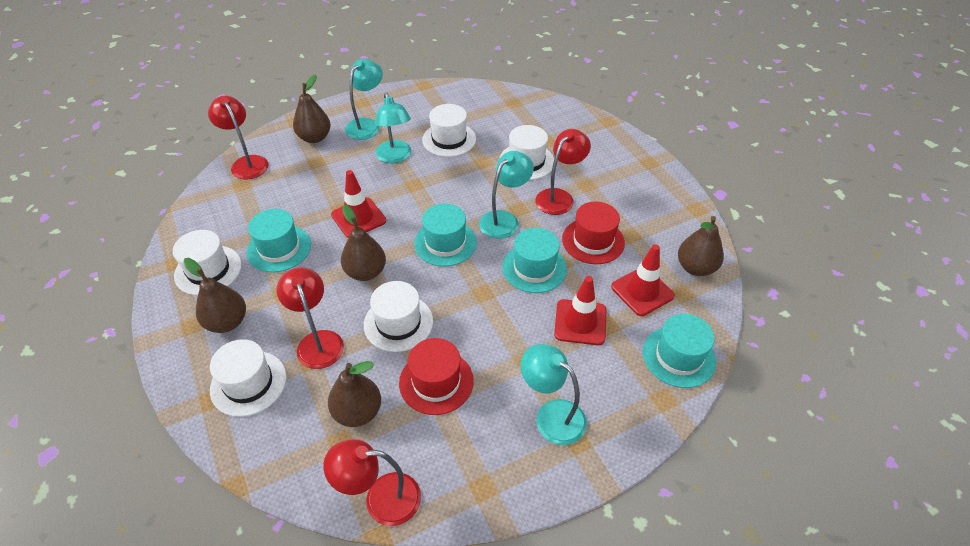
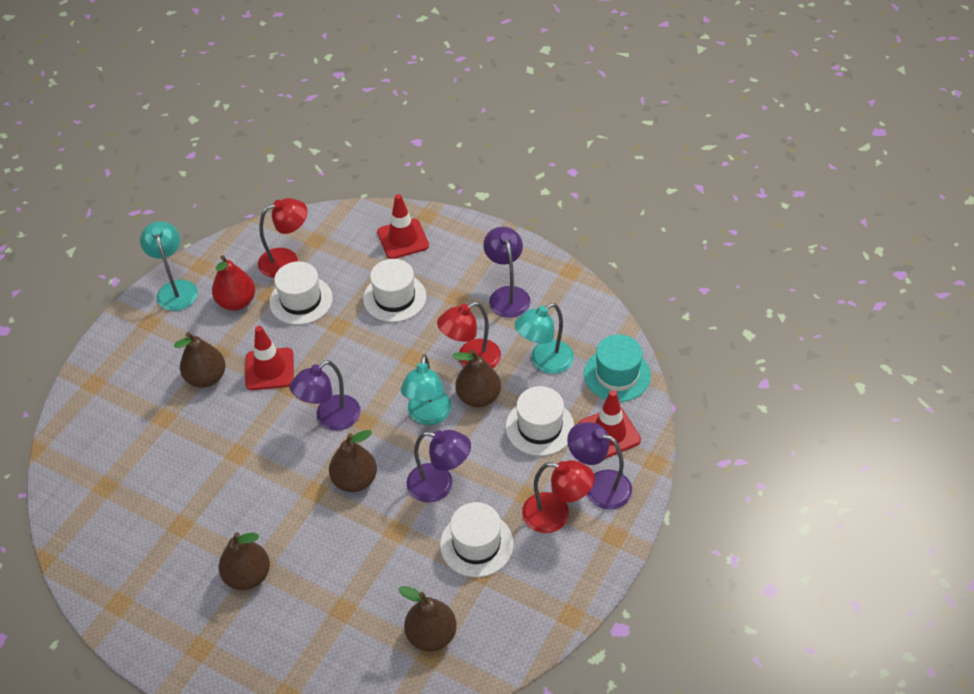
purple lamp: none = 0 -> [290,360,361,431] [406,430,471,503] [483,227,531,318] [567,422,632,510] = 4
red hat: [399,338,474,415] [562,202,625,264] = 2 -> none = 0
red lamp: [208,96,268,180] [277,267,344,369] [323,439,421,526] [535,129,591,215] = 4 -> [258,198,307,278] [437,302,501,368] [522,460,595,533] = 3
red pear: none = 0 -> [212,255,255,311] = 1
turquoise hat: [247,209,311,273] [414,203,477,267] [502,228,567,293] [643,314,716,388] = 4 -> [584,335,651,402] = 1
turquoise lamp: [345,59,383,140] [375,92,411,163] [479,151,534,239] [521,344,587,445] = 4 -> [140,221,198,311] [401,354,452,425] [514,303,574,374] = 3
white hat: [173,230,242,295] [210,339,286,417] [364,281,433,352] [422,104,476,157] [499,125,554,180] = 5 -> [269,261,333,325] [363,259,426,322] [440,502,514,577] [506,386,574,456] = 4

